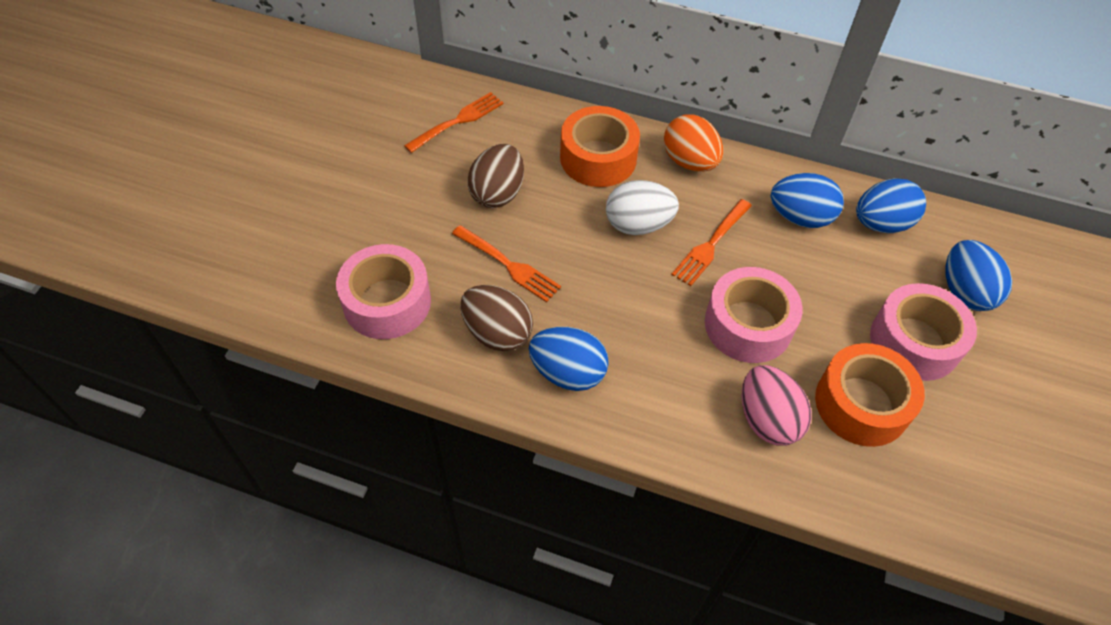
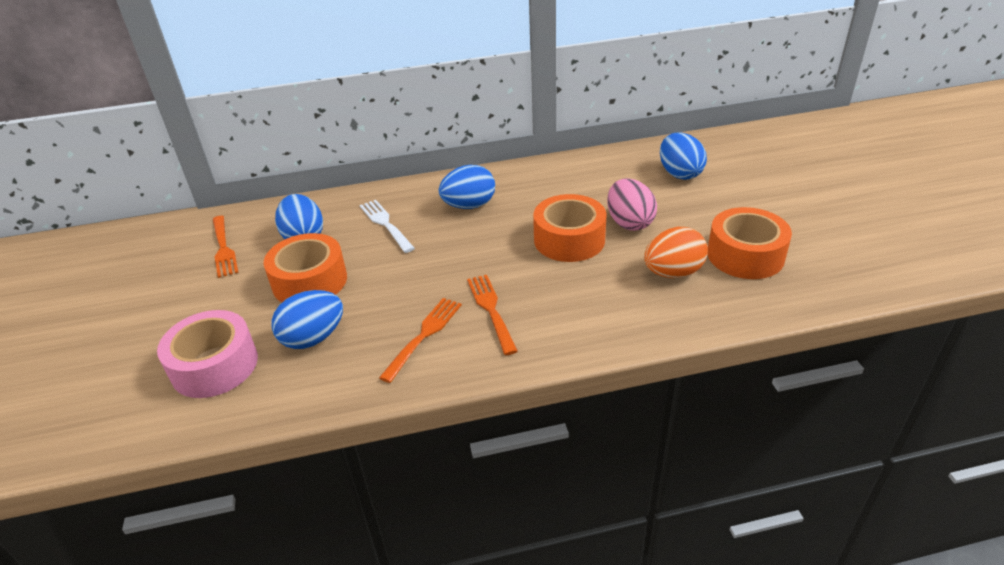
brown egg: [460,285,533,351] [467,144,524,208] = 2 -> none = 0
orange tape: [560,106,640,187] [815,343,925,447] = 2 -> [264,233,347,302] [533,194,606,262] [707,207,792,279] = 3
pink tape: [336,244,431,339] [705,267,803,363] [870,283,977,381] = 3 -> [157,310,258,398] = 1
white egg: [606,180,679,235] = 1 -> none = 0
white fork: none = 0 -> [360,200,415,253] = 1

